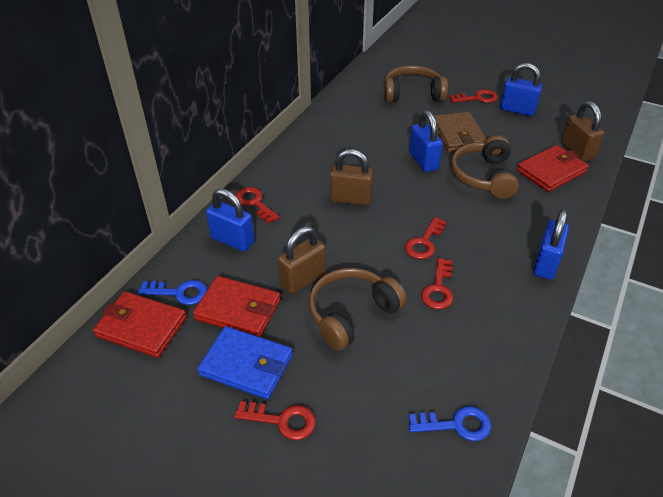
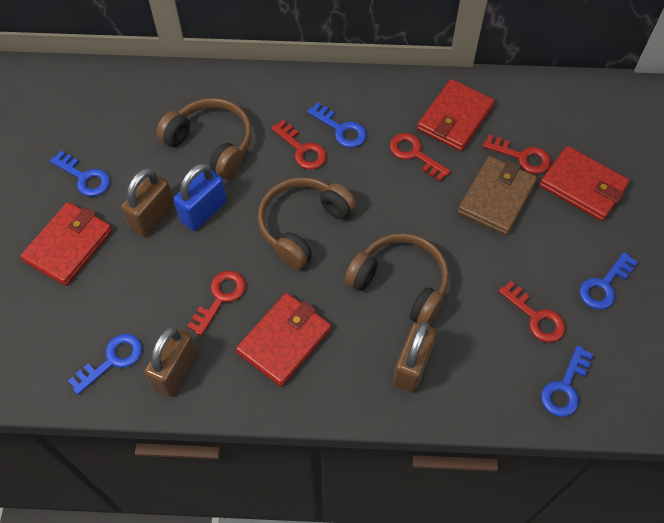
blue key: [138,280,207,305] [409,406,491,441] = 2 -> [50,151,110,197] [68,334,142,395] [307,102,367,148] [541,345,594,417] [580,252,638,310] = 5
blue padlock: [206,189,255,251] [409,110,443,172] [500,63,542,116] [533,210,569,280] = 4 -> [174,163,227,231] = 1
blue wallet: [198,326,293,399] = 1 -> none = 0
red wallet: [93,291,187,358] [193,276,281,337] [517,145,589,192] = 3 -> [20,202,113,286] [236,293,331,386] [417,79,495,151] [540,146,630,221] = 4

